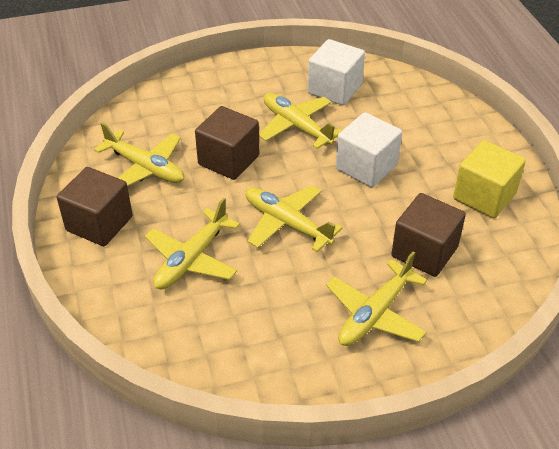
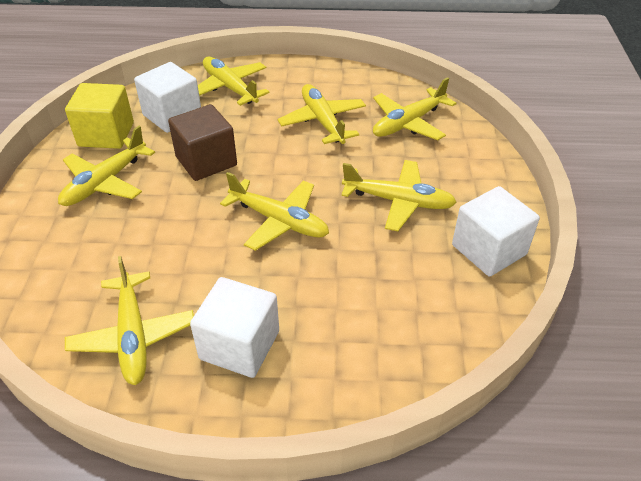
brown cube: [57,167,133,246] [195,106,259,180] [391,193,466,277] = 3 -> [168,104,237,181] = 1
white cube: [308,39,365,105] [336,112,402,188] = 2 -> [134,62,201,133] [190,277,279,378] [452,186,540,276] = 3
yellow plane: [94,123,184,186] [145,198,240,289] [245,185,343,252] [259,93,342,149] [326,252,427,346] = 5 -> [58,126,155,206] [65,256,194,385] [198,57,269,106] [220,172,329,251] [277,84,366,144] [341,160,457,231] [373,77,457,140] = 7

